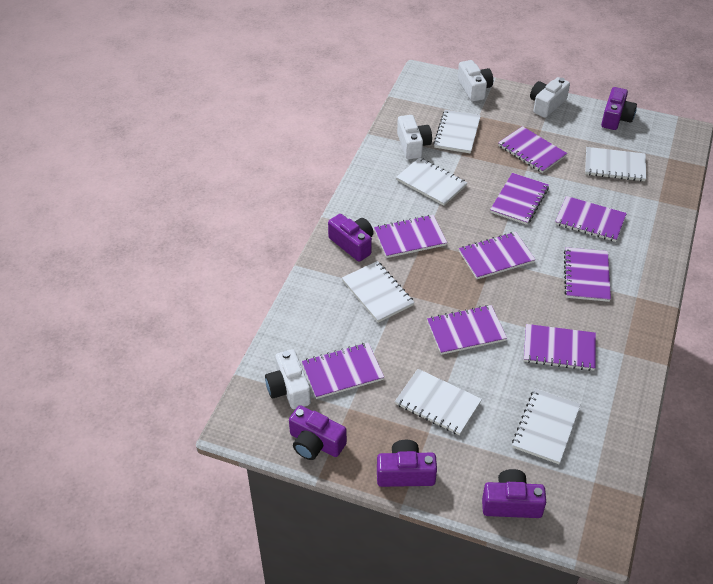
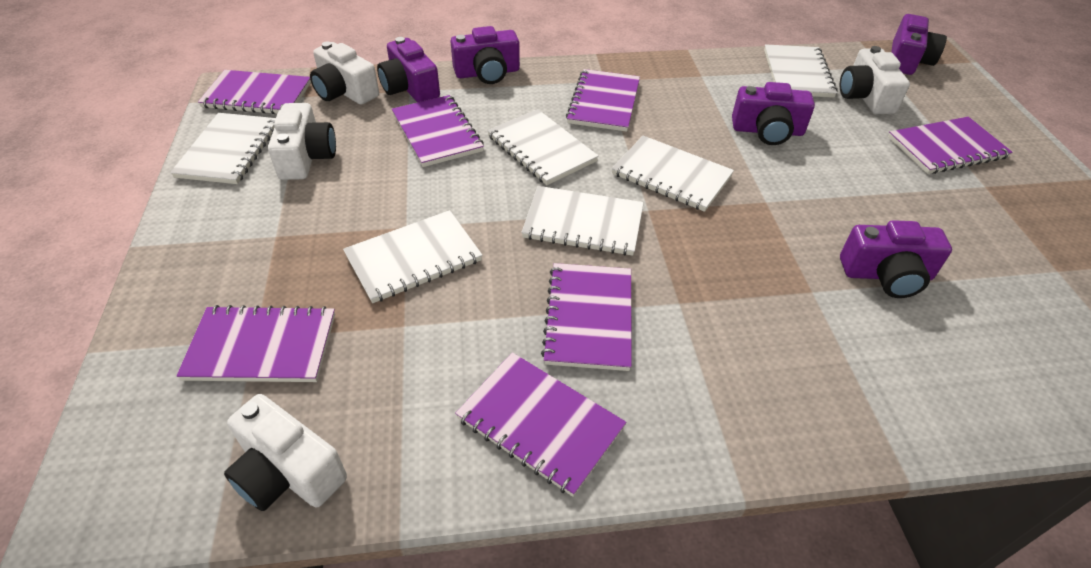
purple notebook: [302,343,384,399] [374,215,447,258] [427,305,507,355] [459,232,535,279] [490,173,549,225] [498,126,567,173] [524,324,596,371] [555,196,627,242] [564,247,611,302] = 9 -> [176,305,335,382] [198,70,311,114] [392,95,484,167] [455,353,626,497] [541,263,632,371] [566,69,640,132] [888,117,1013,174] = 7

